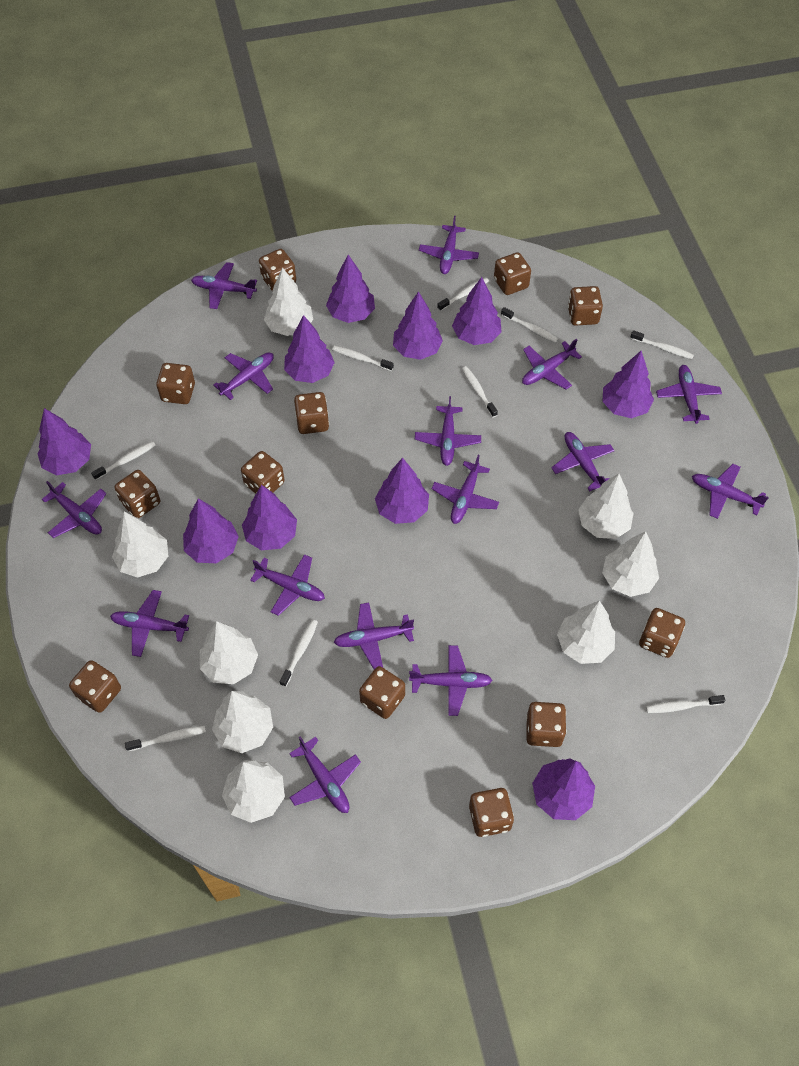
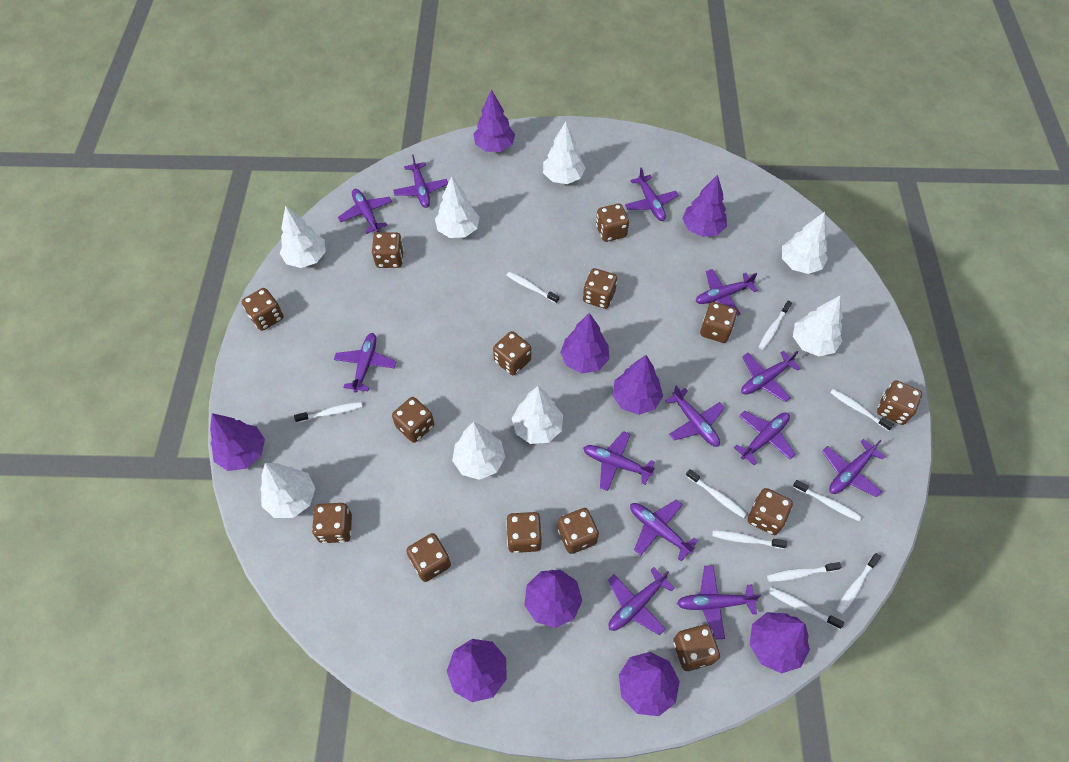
brown dice: [69,660,121,713] [114,470,160,518] [156,363,195,404] [241,451,284,494] [259,249,296,291] [294,392,329,434] [359,666,405,719] [469,788,514,837] [494,252,531,295] [526,702,566,747] [568,286,603,326] [639,608,685,658] = 12 -> [242,288,284,331] [312,503,352,543] [372,232,404,268] [392,397,434,443] [406,533,451,582] [493,331,531,375] [506,512,542,553] [558,508,599,554] [583,268,617,309] [596,203,629,242] [673,624,720,671] [700,302,737,343] [748,488,793,535] [877,380,922,425] = 14
purple plane: [42,481,106,538] [110,590,189,657] [191,262,257,309] [213,352,274,400] [250,554,325,616] [289,736,361,813] [334,603,414,669] [409,645,492,716] [415,396,481,466] [419,216,479,274] [432,455,499,524] [522,339,582,389] [551,432,615,492] [656,365,722,424] [692,464,769,519] = 15 -> [334,333,396,393] [338,189,392,234] [393,155,448,208] [583,431,655,491] [608,567,674,635] [625,168,679,221] [630,500,698,562] [665,385,725,447] [677,565,761,639] [696,269,758,316] [734,411,795,465] [741,350,801,402] [822,439,885,497] = 13
purple tree: [37,408,91,475] [183,498,239,563] [242,485,297,550] [284,315,335,383] [326,255,375,323] [375,458,429,524] [393,291,443,360] [452,277,502,345] [532,758,595,820] [602,351,654,418] = 10 -> [210,413,265,471] [447,639,507,702] [474,89,515,152] [524,570,582,628] [560,313,609,374] [612,355,663,415] [619,652,680,716] [682,175,727,237] [750,612,810,673] = 9
white toothbrush: [91,441,156,480] [125,726,206,751] [280,619,318,687] [332,346,394,371] [437,278,489,311] [462,366,498,417] [501,307,558,343] [630,330,694,359] [646,695,725,713] = 9 -> [294,402,362,423] [507,272,559,304] [686,469,747,518] [712,530,787,549] [759,301,792,350] [767,562,842,582] [768,587,844,629] [793,480,862,521] [830,389,894,431] [836,553,881,615] = 10

